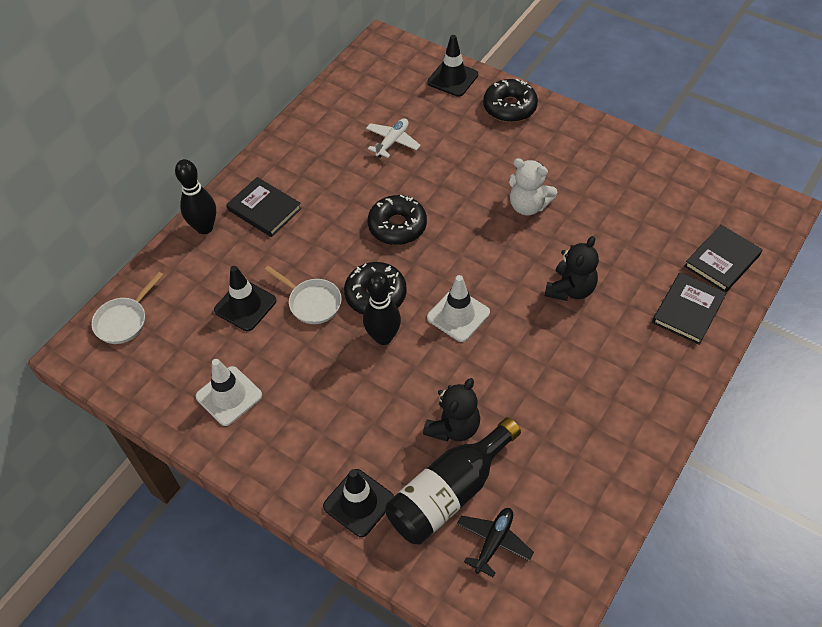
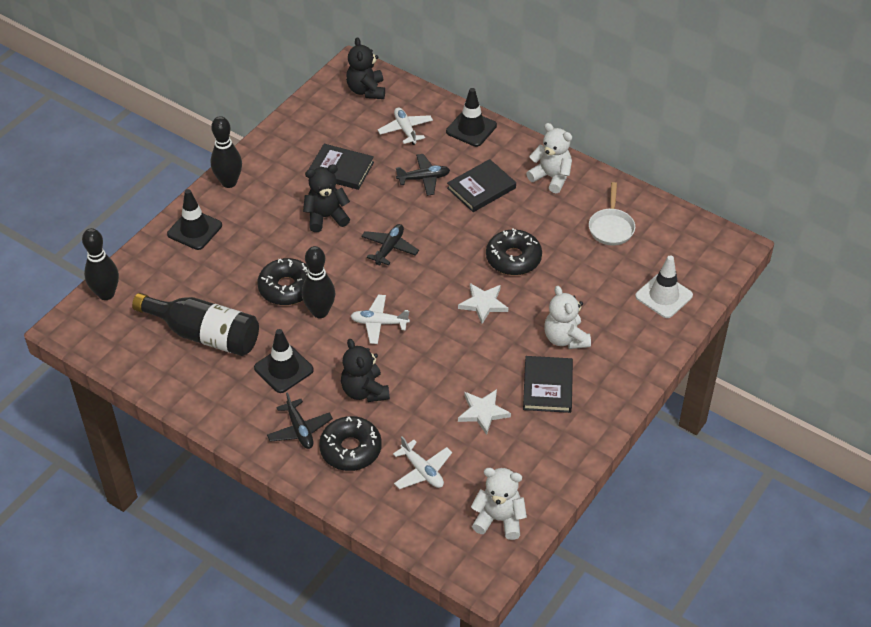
black bowling pin: [175,159,216,234] [363,272,401,345] = 2 -> [82,228,119,300] [211,116,242,188] [302,246,335,318] = 3
black plane: [457,508,534,577] = 1 -> [267,392,333,449] [361,224,419,266] [396,154,450,196] = 3
black teddy bear: [423,378,480,442] [545,236,599,301] = 2 -> [303,165,350,232] [341,339,390,402] [346,37,385,99] = 3
white pan: [91,272,163,344] [265,266,342,324] = 2 -> [589,182,635,246] = 1
white plane: [366,118,421,158] = 1 -> [351,295,410,344] [378,107,433,145] [393,436,452,489] = 3
white star: none = 0 -> [458,283,508,324] [458,389,511,435] = 2
white teddy bear: [508,158,557,215] = 1 -> [471,468,527,540] [526,123,572,193] [544,286,591,349] = 3
white traffic cone: [196,359,262,426] [427,275,490,342] = 2 -> [635,255,693,318] = 1

